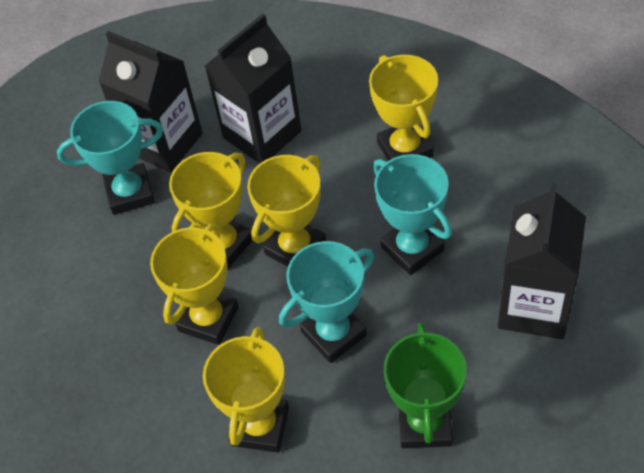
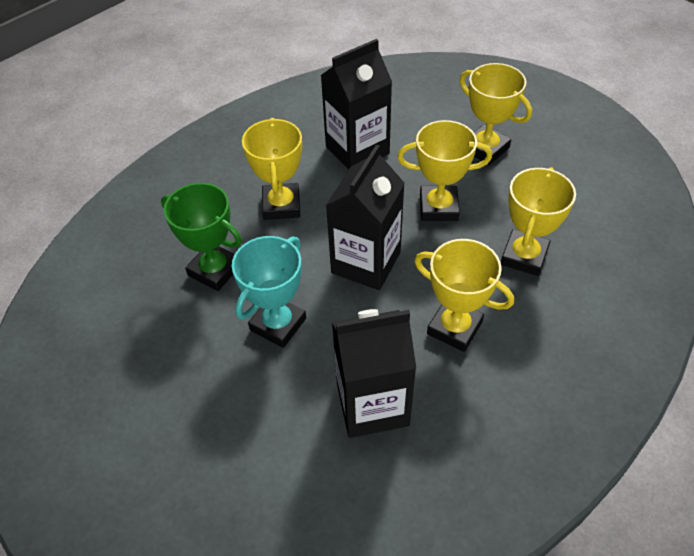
turquoise trophy: [57,101,163,215] [279,241,374,363] [373,154,452,275] = 3 -> [232,236,306,348] = 1

